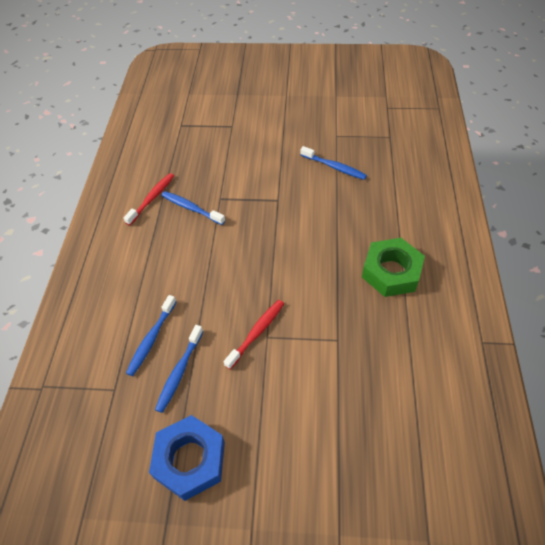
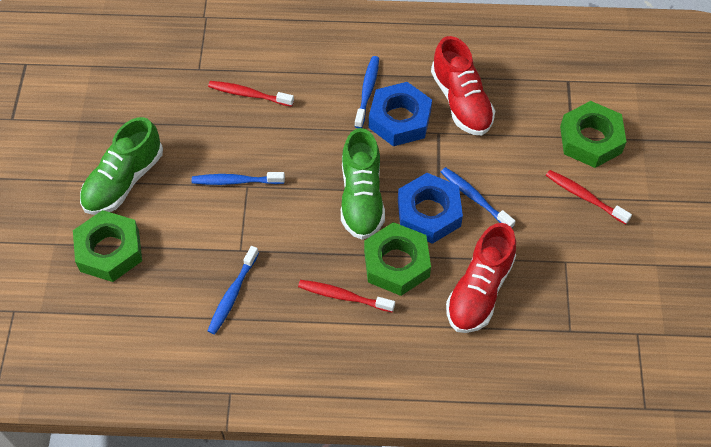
blue nut: [149,415,225,501] = 1 -> [369,82,432,146] [398,173,463,244] = 2
green nut: [362,238,425,297] = 1 -> [73,210,142,282] [364,222,431,296] [560,101,627,168] = 3
green shoe: none = 0 -> [80,117,163,215] [341,128,385,240] = 2
red shoe: none = 0 -> [431,36,495,135] [446,223,516,333] = 2
red toothbrush: [123,173,174,225] [224,300,284,370] = 2 -> [208,81,294,107] [298,280,395,312] [546,170,632,224] = 3

